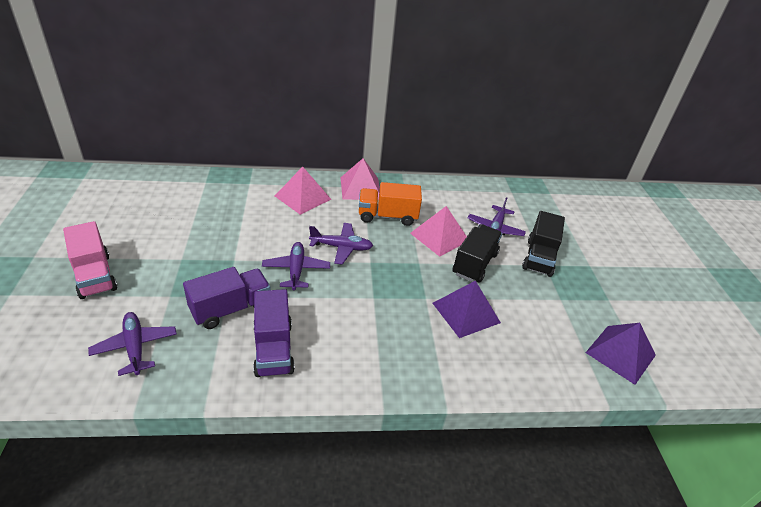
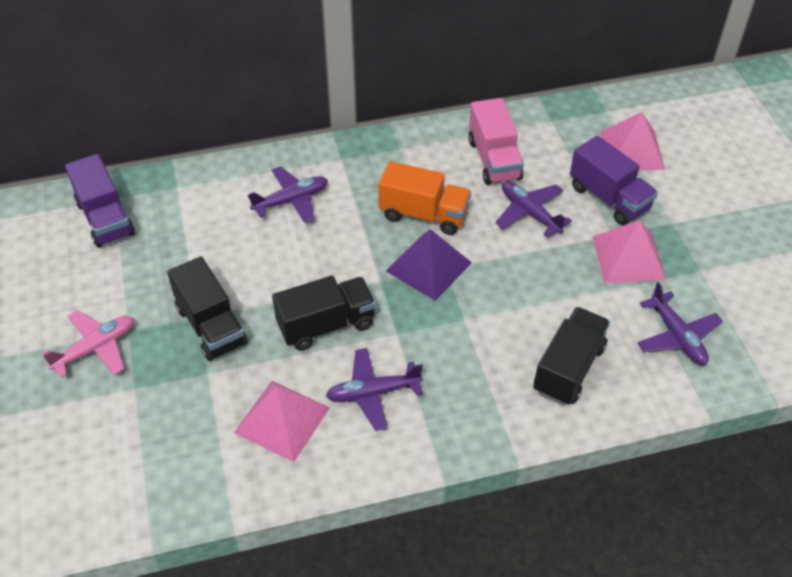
black truck: [453,224,502,283] [522,211,565,277] = 2 -> [167,256,248,361] [272,276,376,351] [533,307,610,405] = 3
pink plane: none = 0 -> [43,310,134,378] = 1
purple pyramid: [432,281,501,338] [585,323,656,385] = 2 -> [386,229,472,301] = 1

